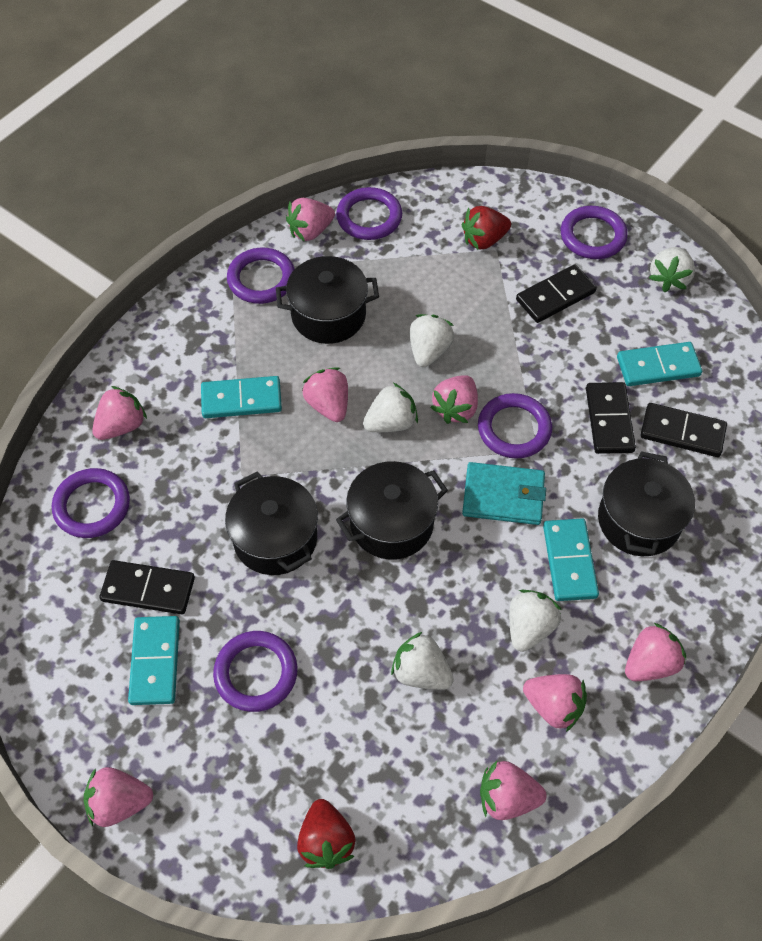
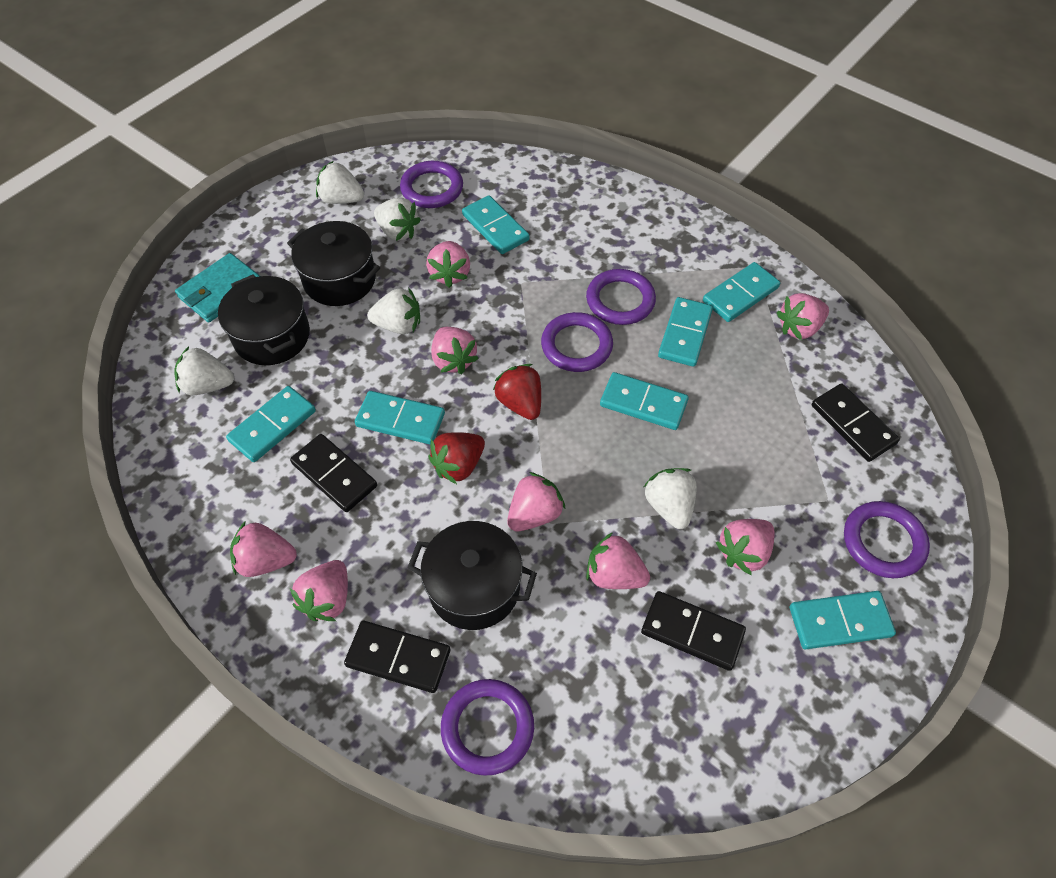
black pot: [225,471,318,575] [276,256,379,344] [336,461,448,560] [598,451,695,556] = 4 -> [218,274,310,365] [287,221,380,306] [407,521,537,630] = 3
purple ring: [52,468,130,538] [213,631,298,712] [227,248,295,304] [336,187,402,240] [478,393,552,459] [561,206,628,259] = 6 -> [400,161,463,208] [441,679,534,776] [541,312,613,372] [586,269,656,325] [844,501,930,578] = 5
turquoise domino: [128,616,180,705] [201,376,282,418] [543,518,599,601] [617,342,702,386] = 4 -> [226,386,316,462] [355,391,445,445] [462,195,530,254] [600,372,689,430] [658,297,713,367] [703,262,780,322] [790,591,896,649] = 7

